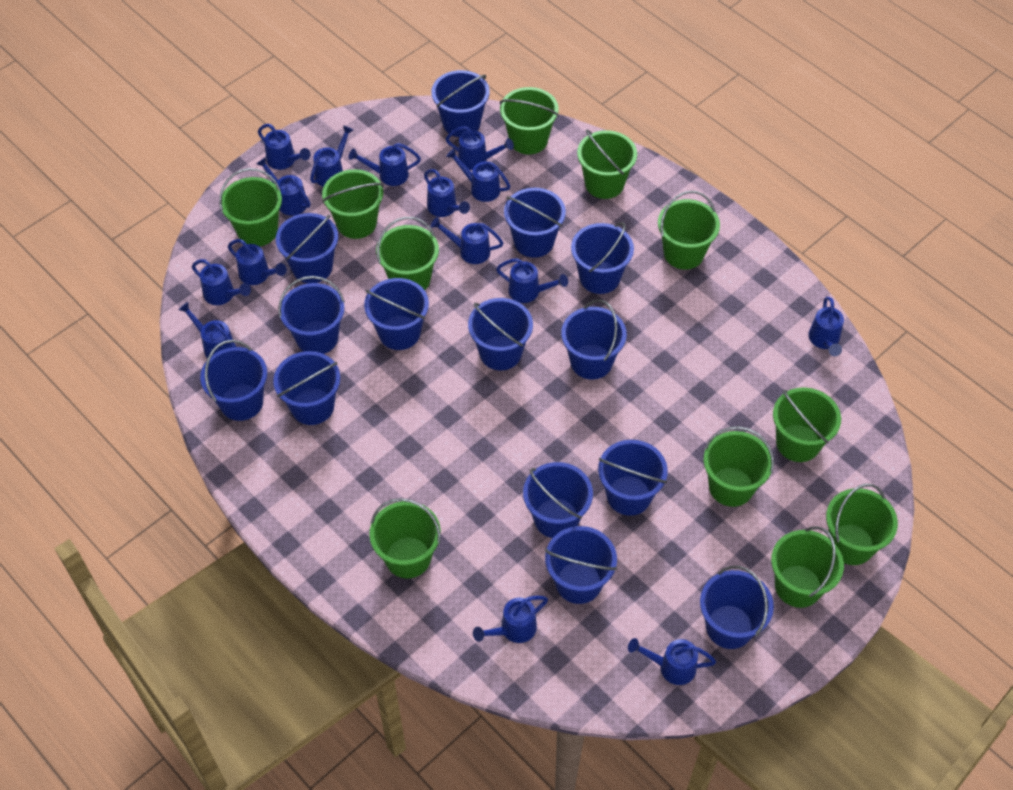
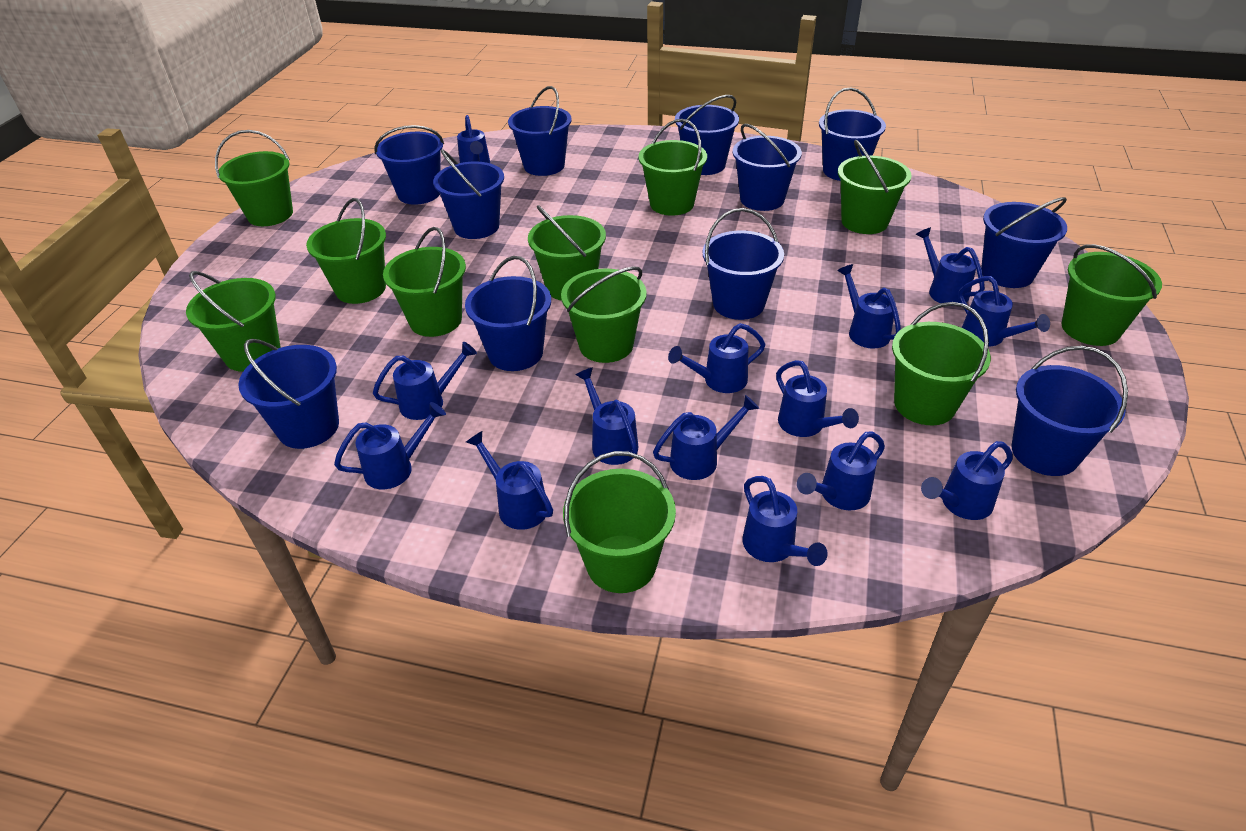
blue bucket: [200,340,267,421] [273,351,340,425] [276,213,338,283] [278,276,345,354] [364,278,429,350] [431,70,490,137] [468,298,533,370] [504,188,566,258] [523,462,593,538] [545,526,617,604] [561,299,627,379] [571,222,634,294] [598,440,668,516] [700,566,774,649] = 14 -> [238,339,339,449] [374,125,444,205] [433,149,504,239] [465,256,551,371] [508,86,572,176] [675,95,739,175] [703,208,784,320] [733,124,802,211] [819,87,886,181] [981,197,1067,288] [1011,346,1128,476] = 11
blue watering can: [178,302,236,358] [192,259,251,305] [228,239,287,285] [256,157,310,216] [258,124,310,170] [310,125,353,187] [348,143,421,186] [424,169,470,217] [430,217,503,264] [446,126,514,170] [446,148,510,202] [473,596,548,643] [496,258,568,303] [628,638,716,685] [808,297,844,356] = 15 -> [334,402,446,489] [373,342,477,420] [457,115,490,163] [466,431,553,530] [576,368,638,465] [653,395,759,480] [668,323,765,393] [743,476,828,566] [776,360,859,437] [797,432,885,510] [837,264,901,349] [916,227,985,303] [921,441,1013,520] [958,276,1050,347] = 14

